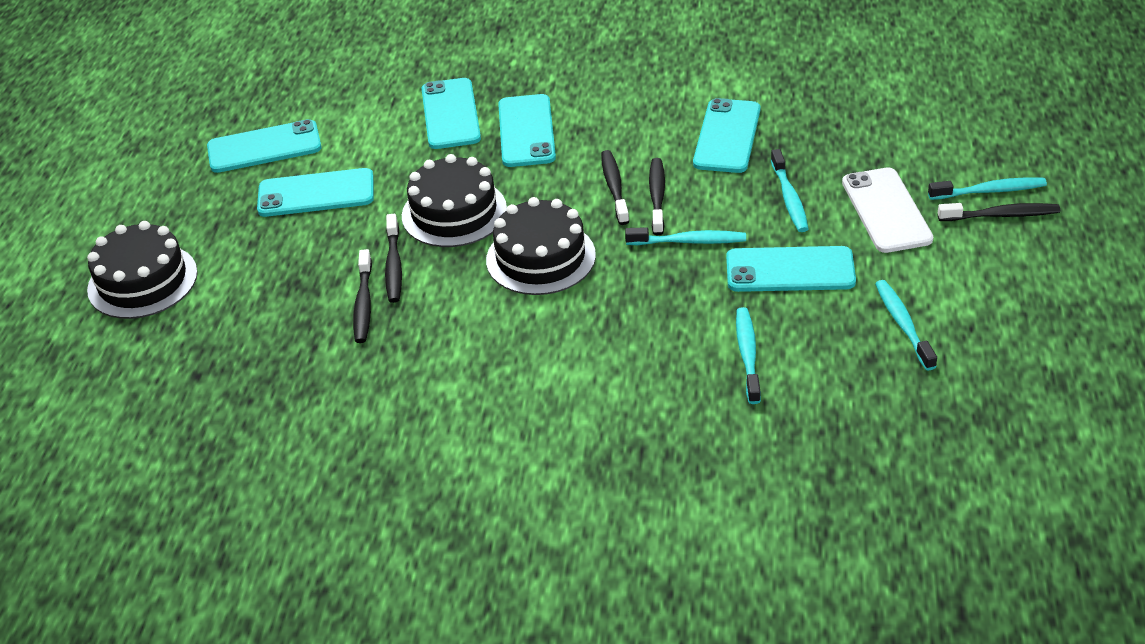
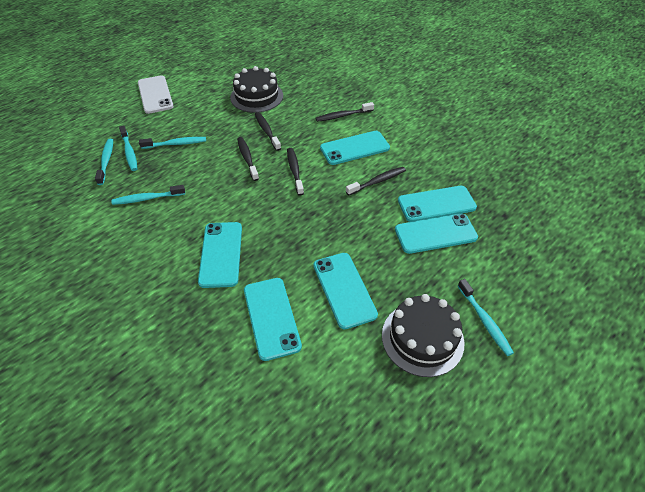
black cake: [87,221,197,319] [402,154,507,247] [486,197,596,295] = 3 -> [230,66,283,113] [382,294,465,377] = 2

